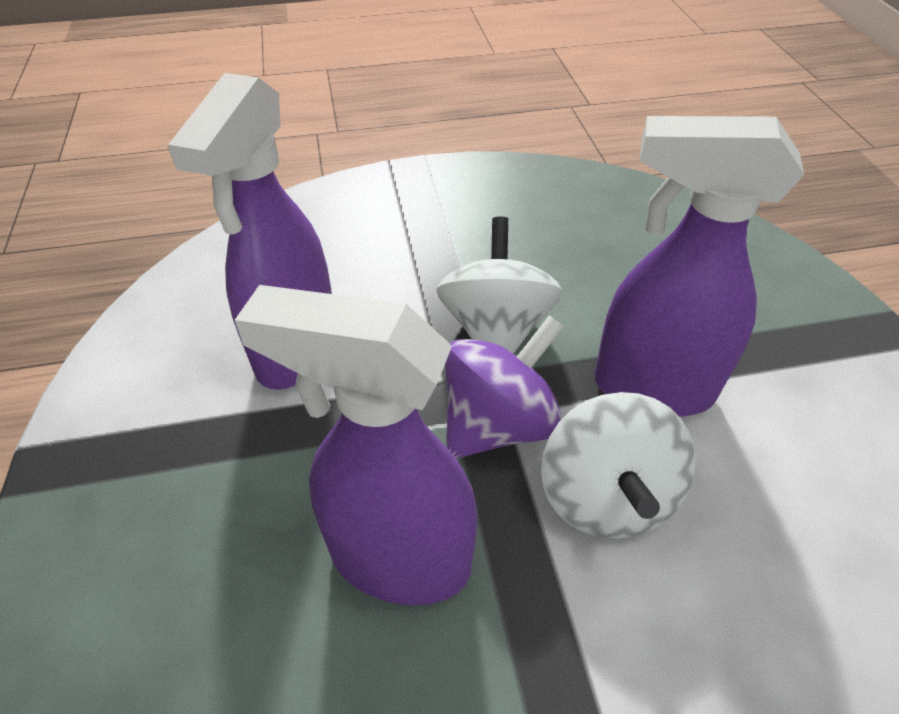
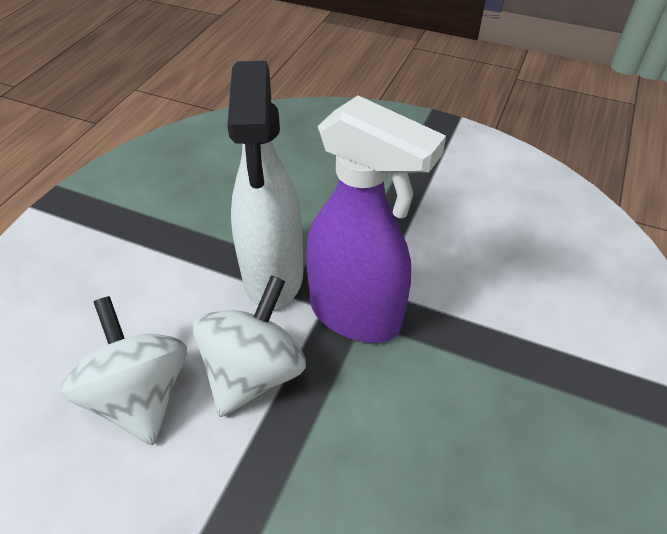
purple spinning top: [445,315,564,459] = 1 -> none = 0
purple spray bottle: [168,73,332,390] [235,285,478,605] [594,116,804,417] = 3 -> [306,96,446,343] = 1
white spray bottle: none = 0 -> [227,61,303,309] = 1

